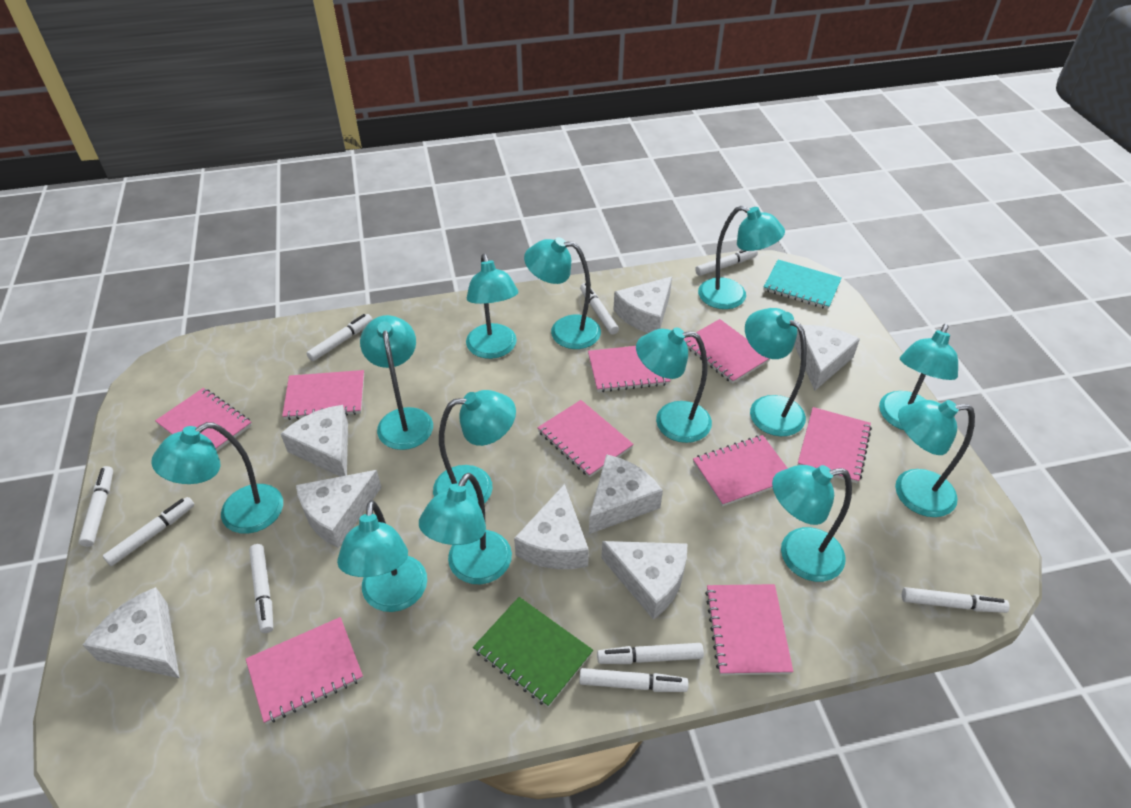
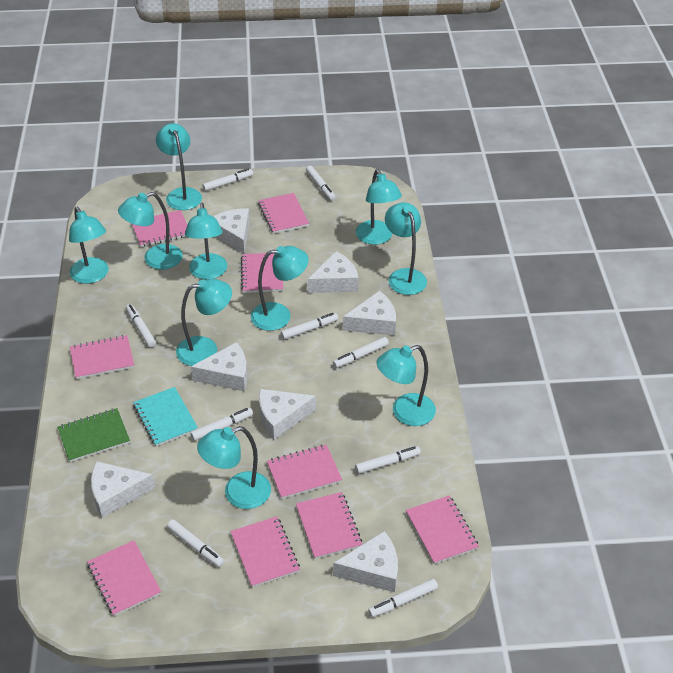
turquoise lamp: [151,422,283,534] [337,500,427,612] [360,315,433,450] [419,473,512,584] [433,390,516,504] [466,254,518,359] [524,237,601,349] [636,327,712,443] [698,205,785,309] [745,308,807,436] [772,465,852,582] [879,324,958,430] [895,400,975,517] = 13 -> [69,207,108,284] [118,192,183,270] [156,123,202,210] [176,279,232,366] [185,203,227,279] [197,426,271,509] [251,246,309,331] [356,169,402,245] [376,345,436,426] [385,202,427,295] = 10
white cheese: [83,587,180,678] [281,405,348,477] [296,470,382,548] [514,484,589,569] [589,454,663,534] [601,541,687,620] [613,277,672,333] [794,325,860,391] = 8 -> [91,461,155,518] [191,342,247,391] [213,208,250,254] [259,389,316,440] [307,251,359,293] [333,531,398,592] [343,291,396,336] = 7

